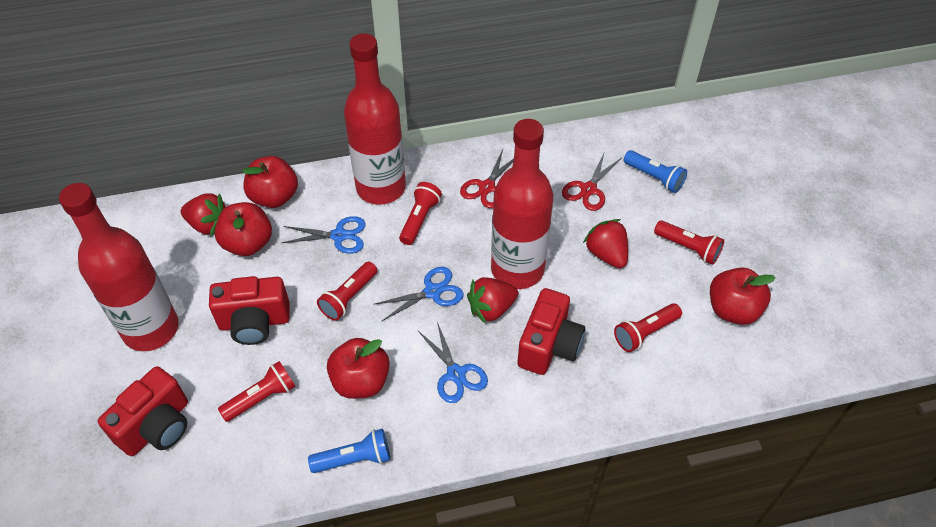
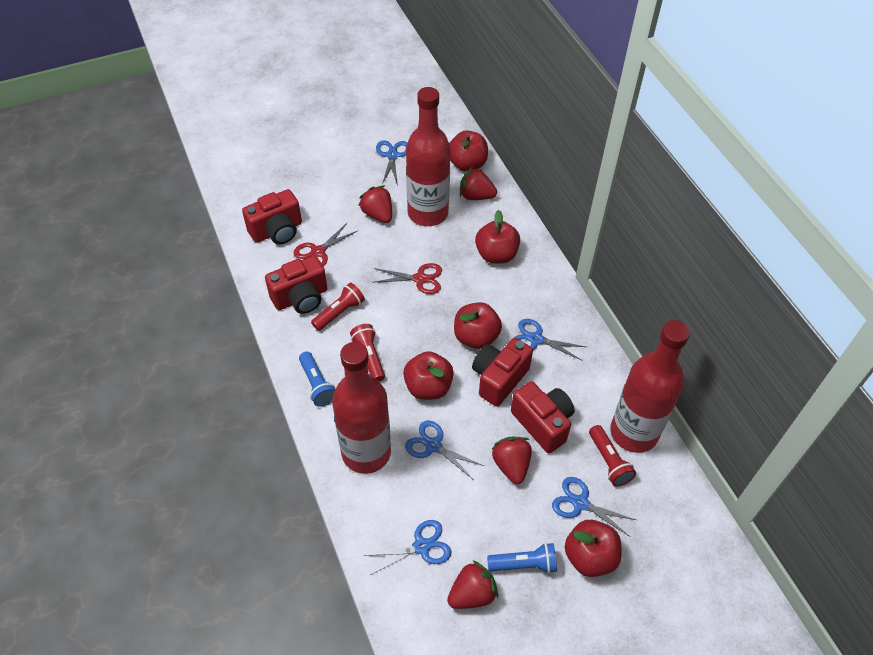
blue scissors: [282,216,366,253] [373,267,464,321] [418,322,488,403] = 3 -> [363,520,452,575] [376,140,408,186] [405,420,484,479] [514,319,586,360] [552,477,636,537] = 5
red apple: [214,202,272,256] [242,156,298,208] [327,338,390,399] [710,267,776,325] = 4 -> [403,351,454,400] [449,130,488,172] [454,302,502,349] [475,210,520,264] [565,520,622,577] = 5
red camera: [98,366,188,456] [209,276,290,345] [517,288,585,375] = 3 -> [242,189,302,244] [265,255,327,314] [472,338,533,407] [511,381,575,453] = 4
red flashlight: [218,361,296,422] [317,262,377,321] [399,182,442,245] [614,303,682,352] [654,220,724,265] = 5 -> [311,283,365,331] [350,324,385,382] [589,425,636,487] = 3
red strawberry: [181,193,225,236] [467,277,518,324] [583,219,628,268] = 3 -> [358,186,392,223] [447,560,498,609] [460,167,497,200] [491,437,532,484] = 4

